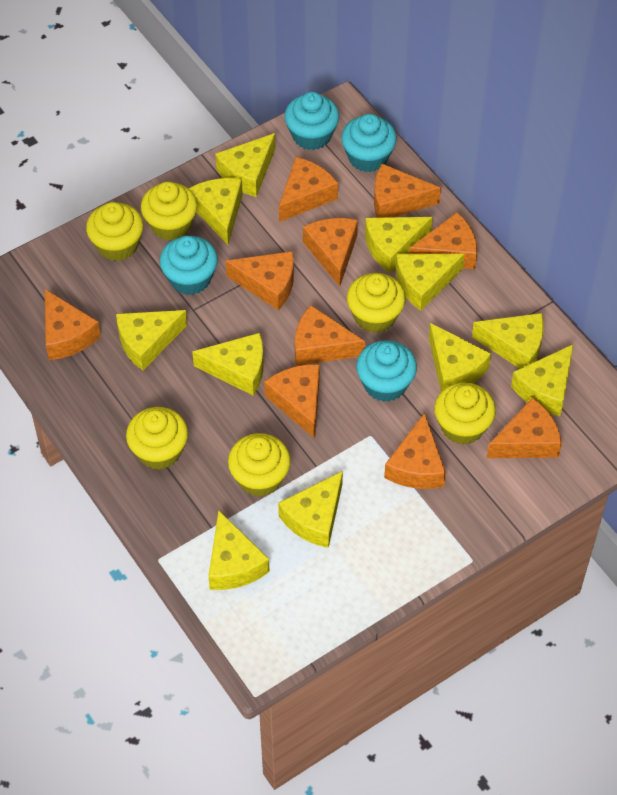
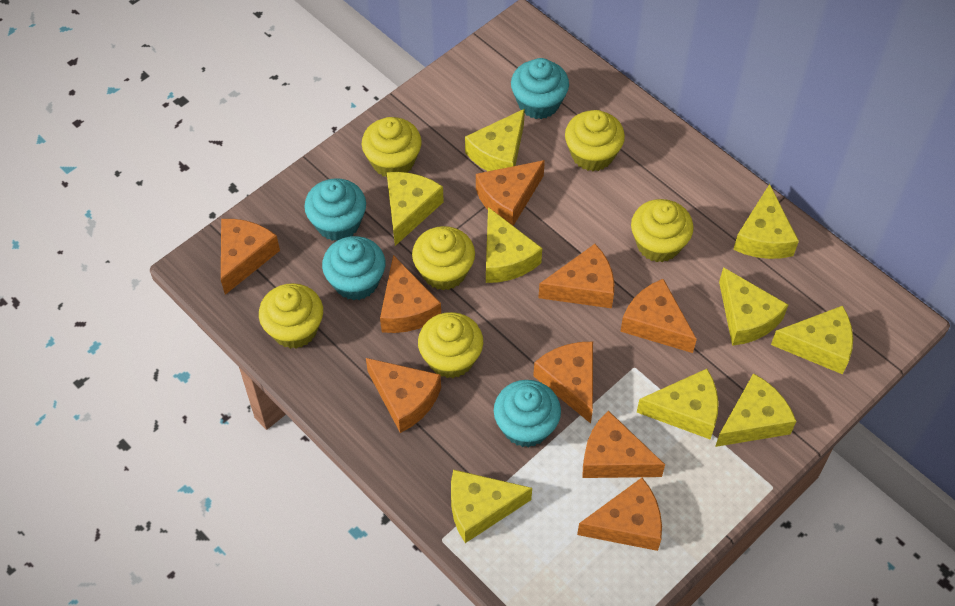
orange cheese: [45,289,101,360] [225,251,294,311] [264,364,320,439] [279,157,338,222] [295,305,365,366] [303,218,358,287] [374,164,441,218] [384,413,446,489] [409,212,477,269] [487,397,562,458] = 10 -> [221,219,280,295] [366,358,441,433] [380,255,441,333] [476,160,545,226] [533,342,593,423] [538,244,614,308] [577,478,662,551] [582,410,665,478] [620,279,697,353] = 9
yellow cheese: [116,310,187,370] [189,178,243,245] [192,333,264,396] [208,510,269,590] [215,133,275,197] [278,471,343,548] [365,217,433,273] [395,254,465,311] [429,323,491,392] [472,313,544,369] [511,344,573,416] = 11 -> [387,172,444,246] [451,470,532,543] [465,109,525,171] [486,207,542,283] [637,369,718,440] [715,373,796,447] [719,267,788,346] [733,184,799,259] [771,306,853,374] = 9

